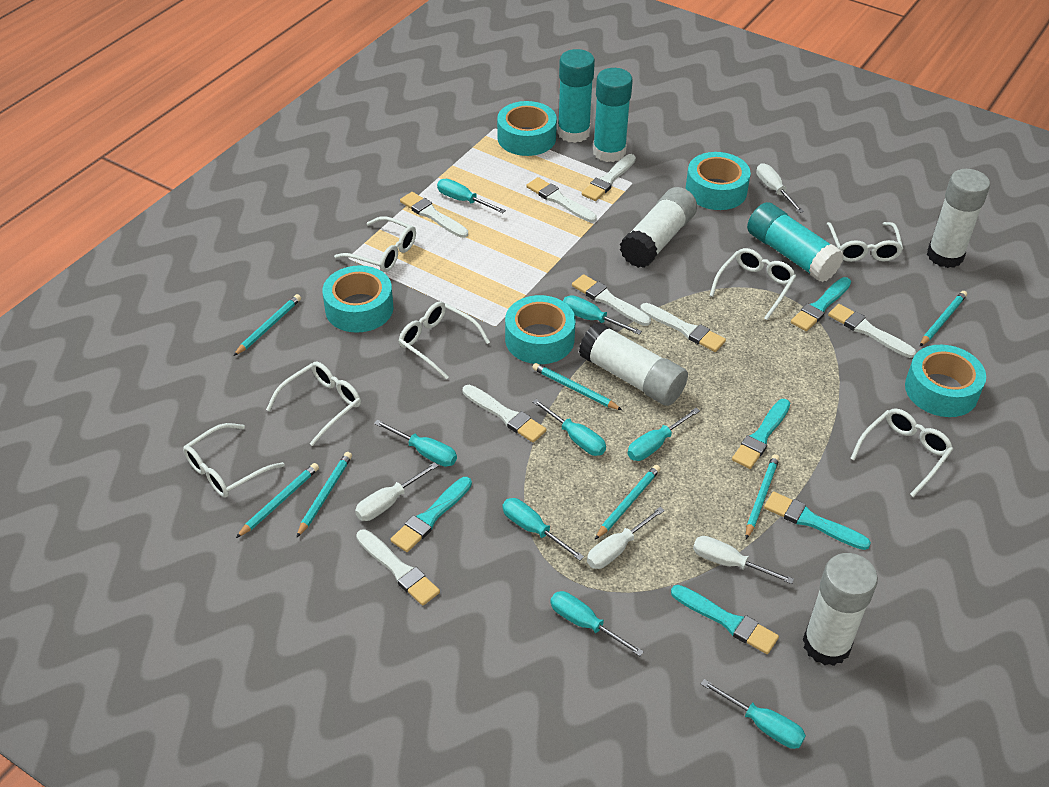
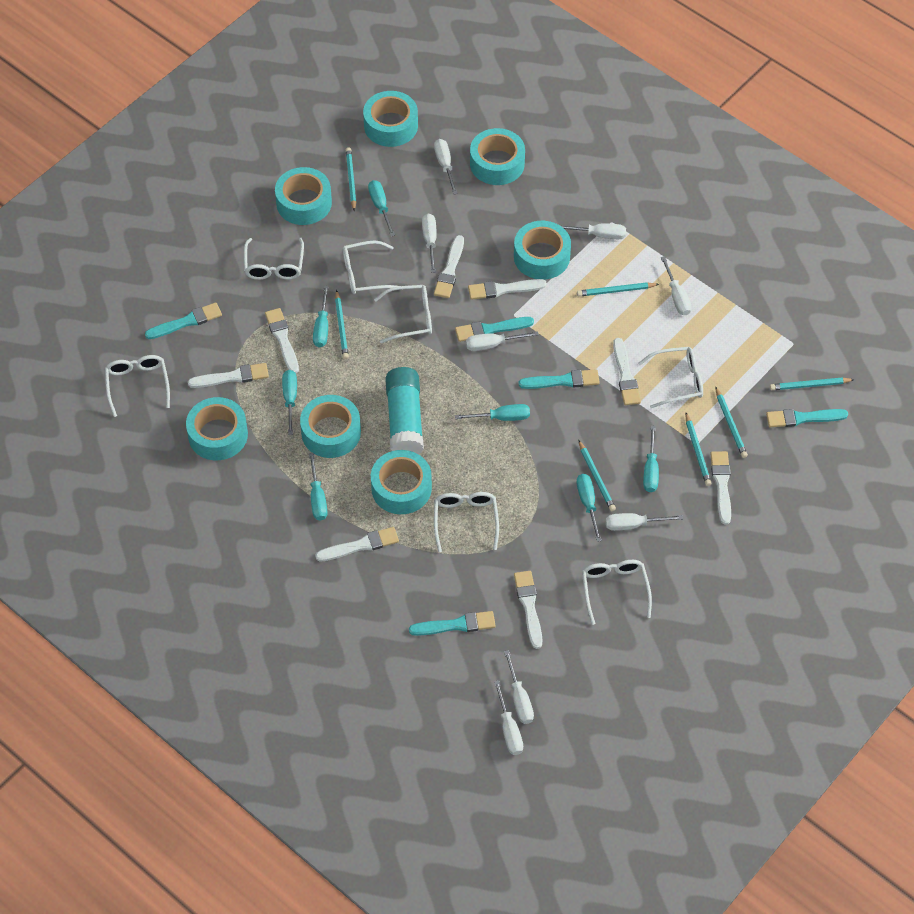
turquoise glue stick: [557,49,595,143] [593,68,633,162] [747,202,844,282] = 3 -> [385,367,424,454] = 1
turquoise screwdriver: [374,420,457,467] [437,179,506,213] [502,498,584,561] [532,399,606,456] [550,591,644,656] [563,295,642,335] [627,408,700,461] [701,679,806,749] = 8 -> [282,370,297,435] [309,453,328,520] [313,286,329,347] [368,180,395,237] [455,404,530,421] [576,474,602,542] [643,425,659,492] = 7
turquoise tape: [323,265,393,333] [497,101,557,156] [505,295,576,364] [686,152,751,210] [905,345,986,417] = 5 -> [186,397,248,460] [275,167,332,225] [300,395,361,458] [363,91,418,147] [371,450,432,514] [470,128,525,185] [514,221,571,280] = 7
white glue stick: [579,322,688,406] [620,187,697,268] [803,553,878,666] [927,169,990,268] = 4 -> none = 0
white screwdriver: [355,462,438,521] [587,507,665,569] [693,536,794,584] [756,163,804,213] = 4 -> [422,214,437,273] [434,139,458,195] [466,331,539,351] [494,680,523,755] [504,650,534,724] [560,223,626,239] [606,513,683,531] [661,256,691,315] = 8

